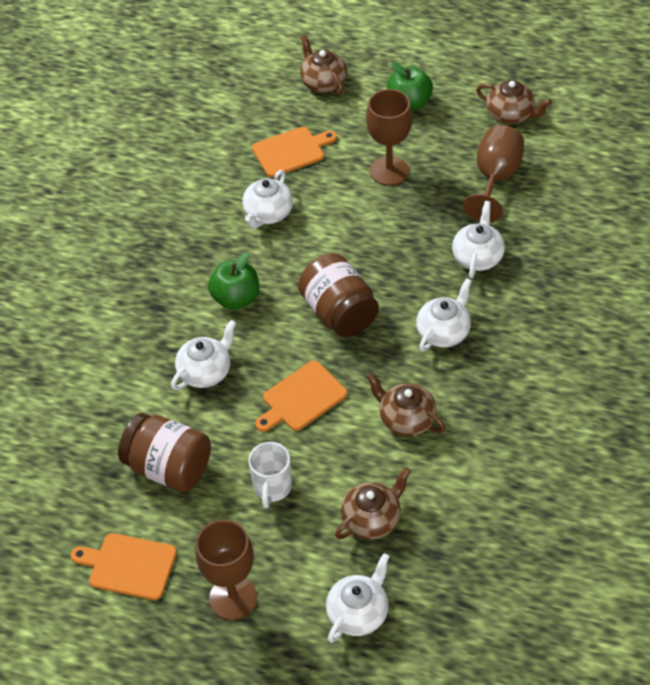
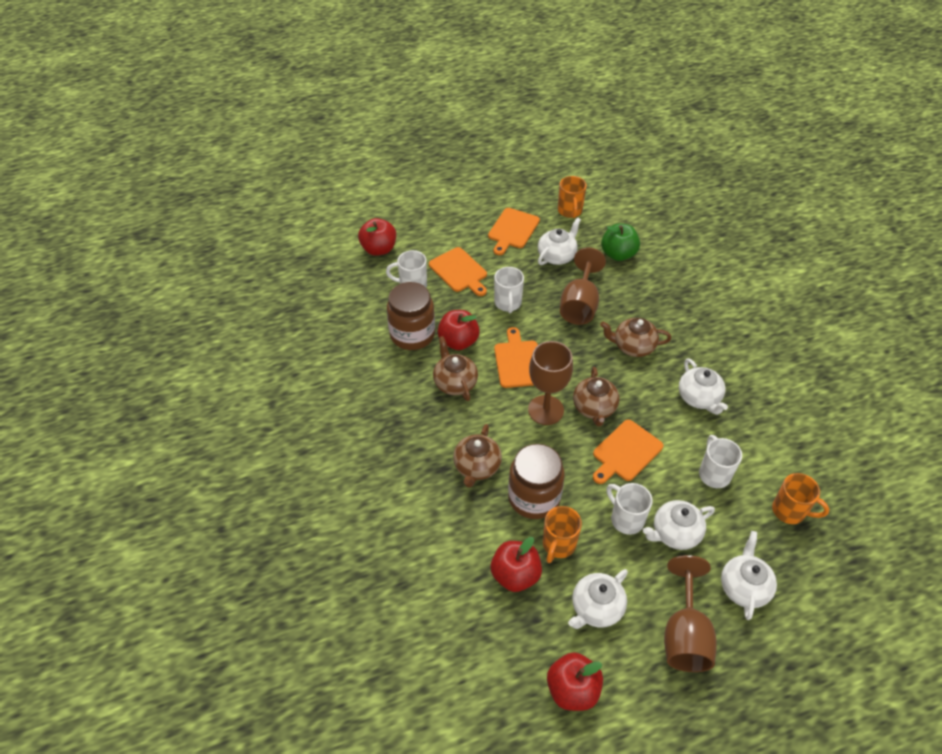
green apple: [208,253,259,310] [387,62,433,111] = 2 -> [601,223,640,261] = 1
orange cutting board: [71,533,177,600] [252,127,337,177] [255,361,347,432] = 3 -> [429,247,487,296] [488,208,540,255] [494,327,538,388] [593,420,663,484] = 4
orange mug: none = 0 -> [543,506,582,563] [558,176,587,218] [772,473,829,524] = 3
red apple: none = 0 -> [358,218,396,256] [437,310,480,350] [491,537,542,592] [547,652,603,711] = 4
white mug: [248,442,292,509] = 1 -> [386,250,427,288] [494,267,524,313] [606,483,653,535] [699,435,742,488] = 4

